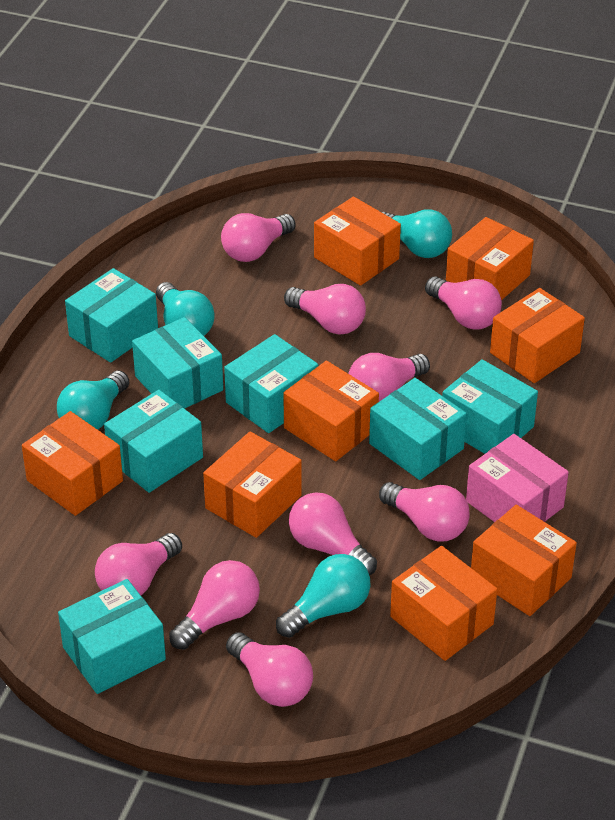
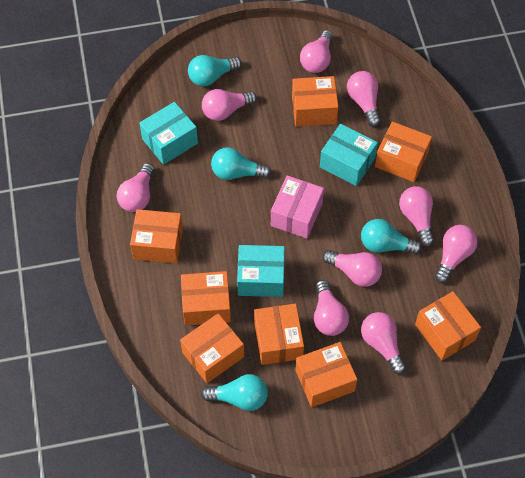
turquoise box: [58,579,166,694] [65,268,158,363] [104,390,203,493] [132,317,223,409] [224,334,318,433] [369,378,467,480] [442,359,538,454] = 7 -> [139,102,198,165] [237,245,285,297] [320,124,378,186] = 3

